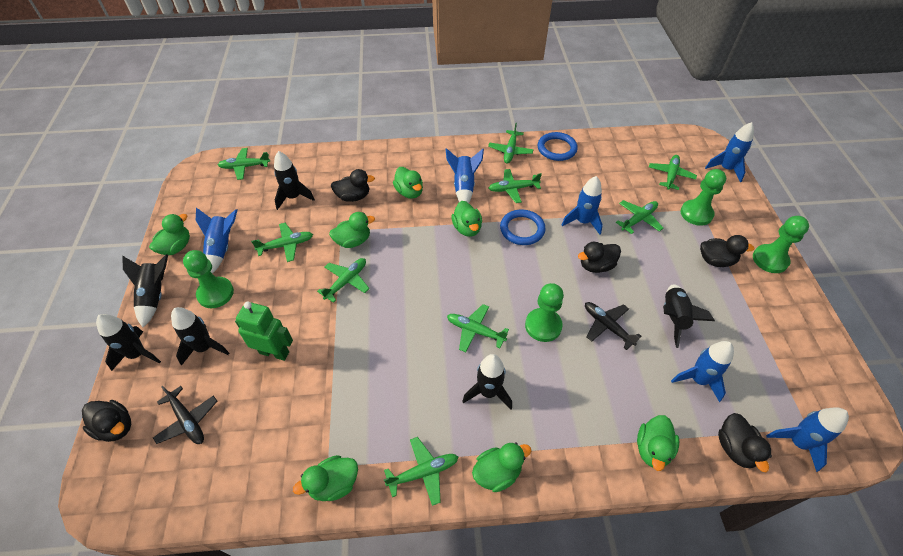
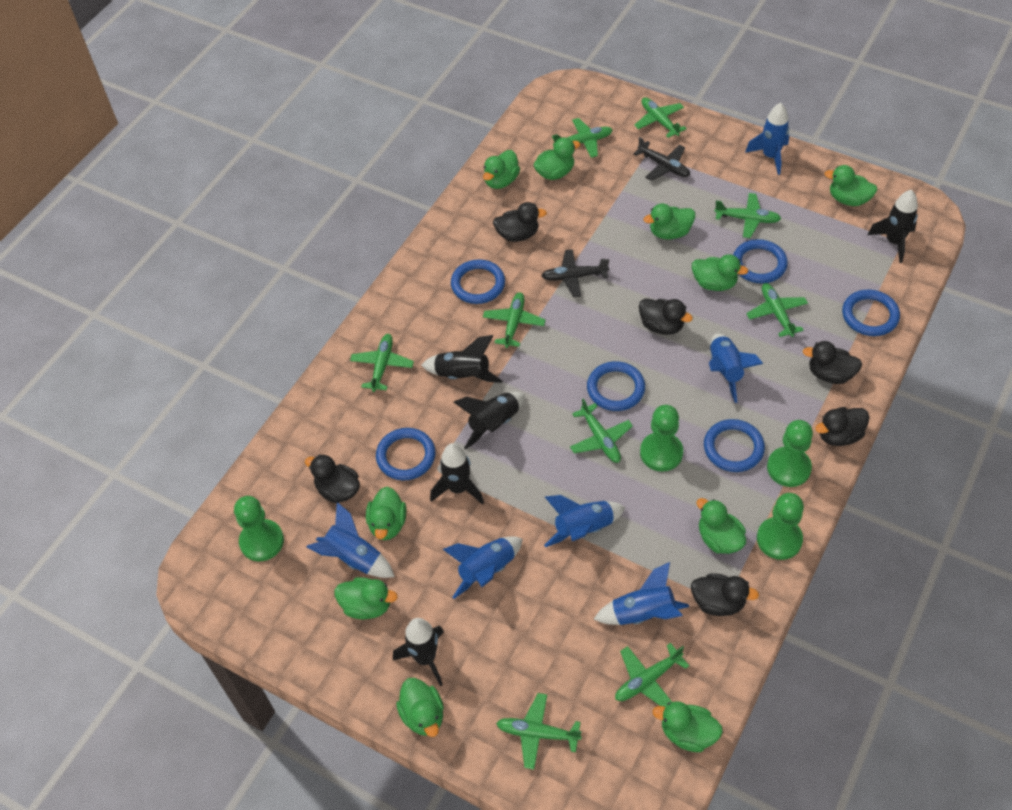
black duck: [82,400,131,442] [331,169,375,202] [578,242,621,273] [700,235,755,267] [718,413,772,472] = 5 -> [305,454,360,503] [493,202,547,242] [639,298,693,335] [691,573,759,616] [803,341,862,384] [816,407,870,446] = 6
black rocket: [96,314,161,371] [122,254,168,327] [171,307,229,366] [274,151,315,210] [462,354,512,410] [663,284,715,348] = 6 -> [393,618,444,686] [421,335,502,383] [430,443,484,505] [454,392,525,450] [867,190,918,263] = 5
blue ring: [500,209,546,245] [538,132,578,161] = 2 -> [376,428,435,480] [451,259,505,304] [587,361,645,411] [704,419,765,472] [733,239,788,283] [842,290,900,336] = 6
green duck: [149,214,190,255] [293,455,358,501] [329,212,375,248] [393,167,423,199] [451,201,482,237] [472,443,532,492] [637,415,679,471] = 7 -> [335,577,398,619] [366,487,406,540] [396,678,444,737] [483,150,520,189] [533,137,580,180] [644,204,695,239] [653,701,723,752] [692,254,748,291] [697,498,746,554] [824,165,877,206] = 10
green robot: [235,301,293,361] = 1 -> none = 0

